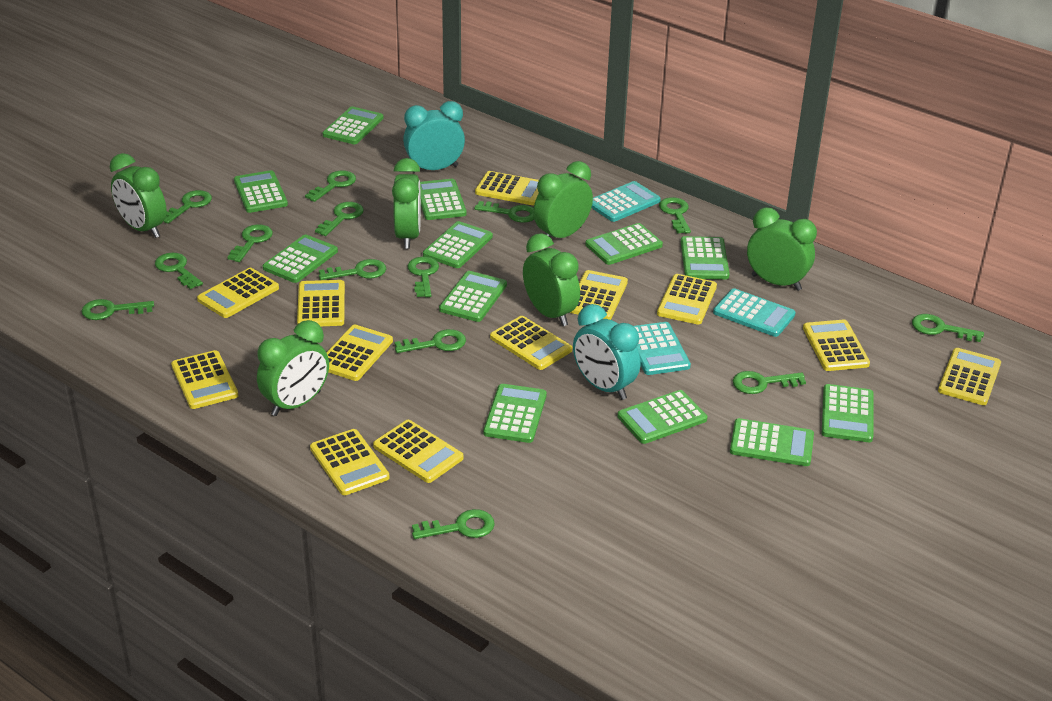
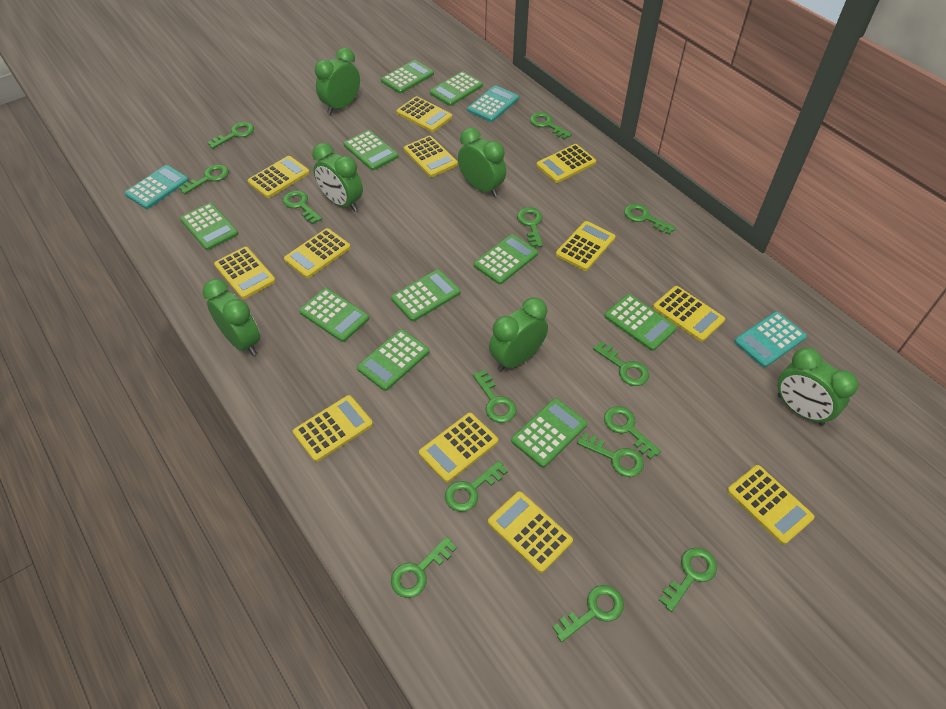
green calculator: [234,170,288,213] [263,234,338,283] [322,106,384,144] [420,179,467,220] [423,221,493,268] [439,271,507,322] [483,384,547,443] [585,223,663,265] [617,390,707,444] [681,236,730,279] [730,418,814,466] [822,384,874,442] = 12 -> [180,203,238,250] [299,288,369,342] [343,130,398,171] [357,329,429,391] [381,60,434,94] [391,269,460,322] [430,71,483,106] [474,234,538,284] [511,398,587,468] [604,294,677,351] = 10
turquoise clock: [403,101,465,173] [573,304,640,400] = 2 -> none = 0

